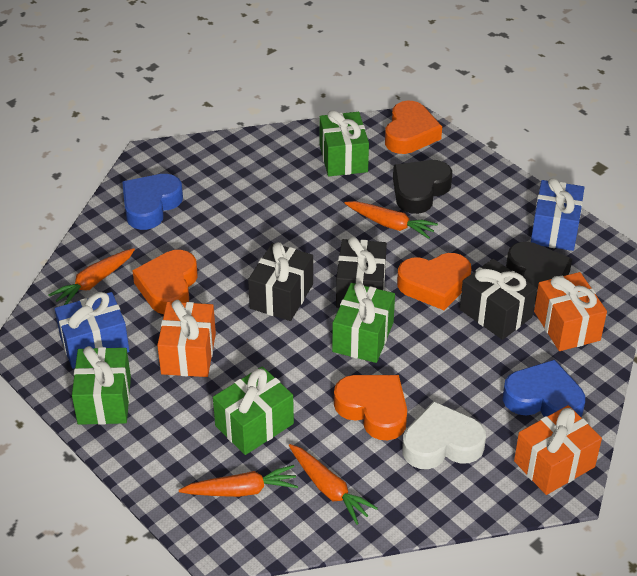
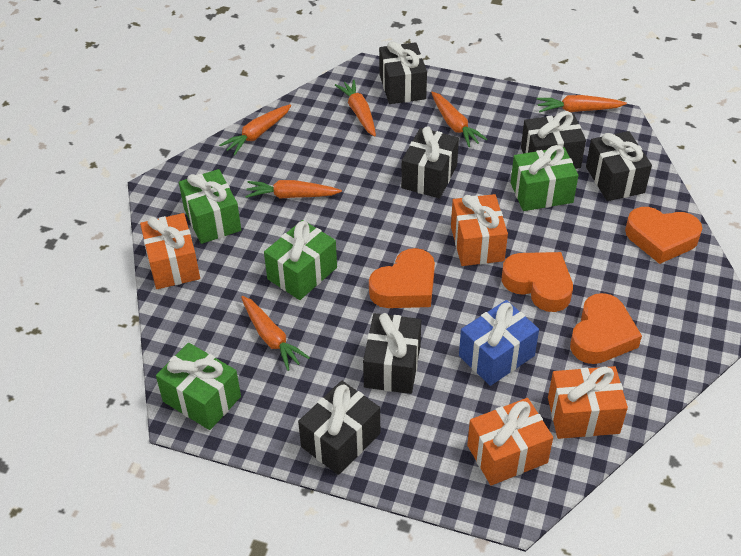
black gift: [248,242,313,321] [336,237,387,308] [460,259,537,340] = 3 -> [298,381,380,475] [363,313,421,394] [379,41,427,104] [401,126,459,198] [521,111,586,169] [586,131,652,201] = 6
black heart: [393,160,452,214] [506,242,572,302] = 2 -> none = 0
blue gift: [55,292,129,369] [531,178,585,251] = 2 -> [459,300,539,386] = 1
blue heart: [122,174,183,230] [503,360,585,417] = 2 -> none = 0
orange carrot: [49,248,135,305] [179,465,298,497] [289,444,378,525] [344,201,438,239] = 4 -> [219,104,291,155] [241,296,310,371] [245,180,342,199] [335,80,376,137] [431,91,487,147] [537,95,627,113] = 6
orange gift: [157,300,216,377] [514,405,602,495] [534,272,607,351] = 3 -> [140,213,200,289] [451,194,508,266] [467,398,553,485] [548,366,628,439] = 4
white heart: [402,401,486,469] = 1 -> none = 0

